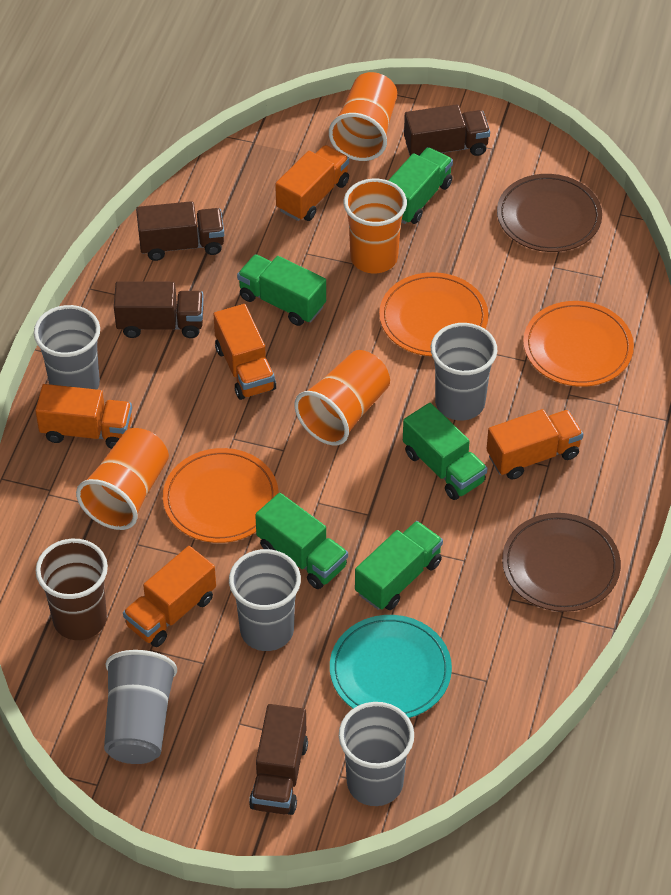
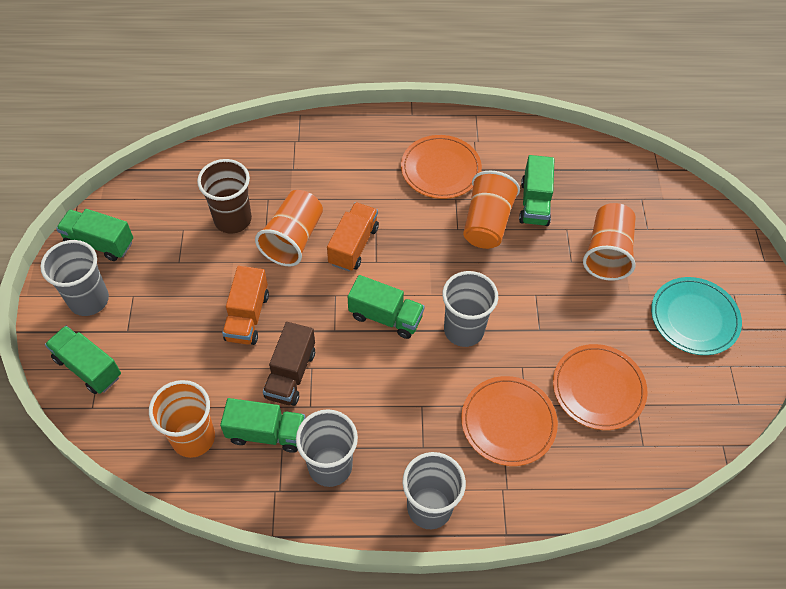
brown plate: [497,174,602,252] [502,513,621,612] = 2 -> none = 0
brown truck: [114,281,204,338] [136,201,224,261] [249,704,308,815] [404,104,490,156] = 4 -> [263,322,315,406] = 1
grey cup: [34,305,100,390] [104,650,177,764] [229,549,301,651] [339,702,414,806] [431,323,497,420] = 5 -> [40,240,109,316] [296,409,358,487] [402,452,466,529] [442,271,498,347] = 4
orange truck: [35,384,132,449] [123,546,216,647] [213,304,276,400] [275,145,349,221] [487,409,583,480] = 5 -> [222,266,269,345] [327,202,379,271] = 2

